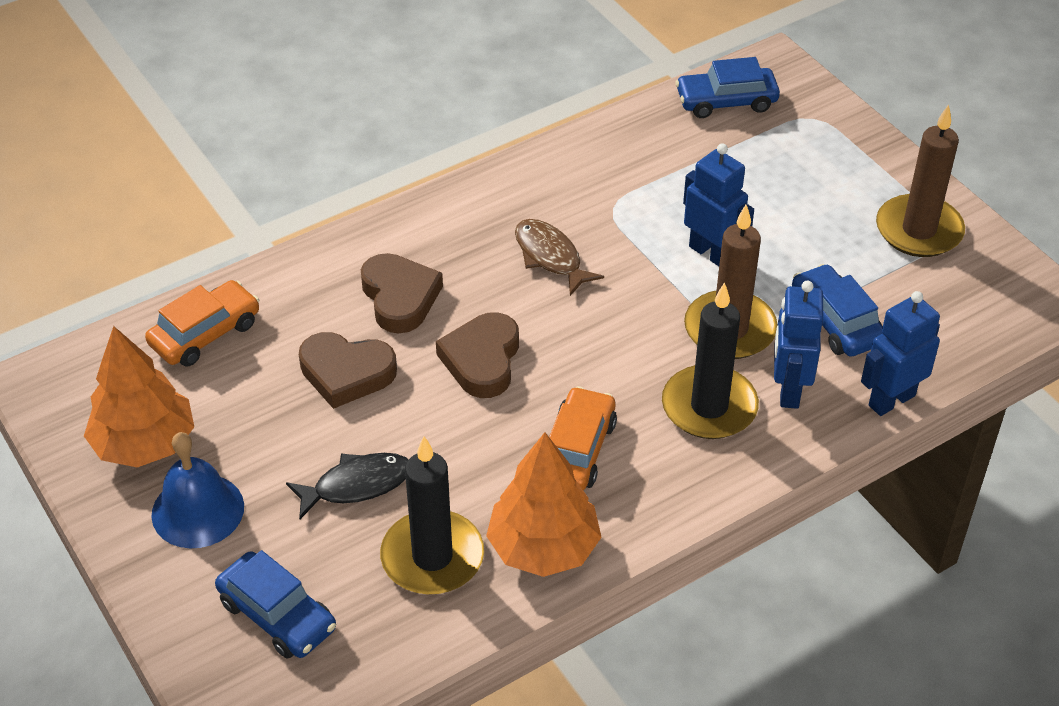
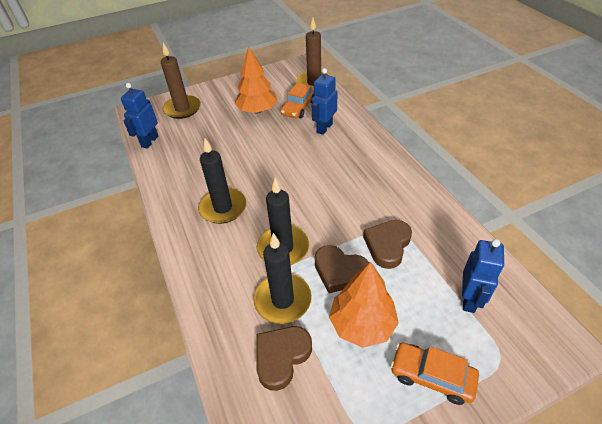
black candle: [380,436,484,595] [662,282,759,439] = 2 -> [198,138,246,224] [253,233,312,324] [257,178,309,265] = 3
black fish: [286,453,409,519] = 1 -> none = 0
blue bell: [151,432,244,548] = 1 -> none = 0
blue car: [215,550,336,659] [675,57,780,118] [792,264,883,357] = 3 -> none = 0
brown fish: [515,219,604,296] = 1 -> none = 0

